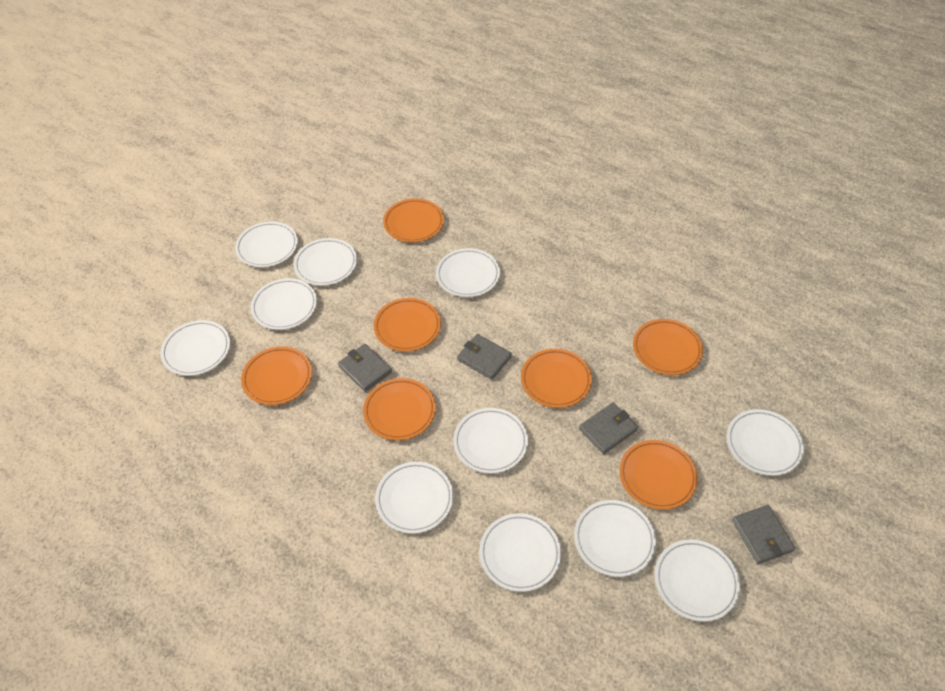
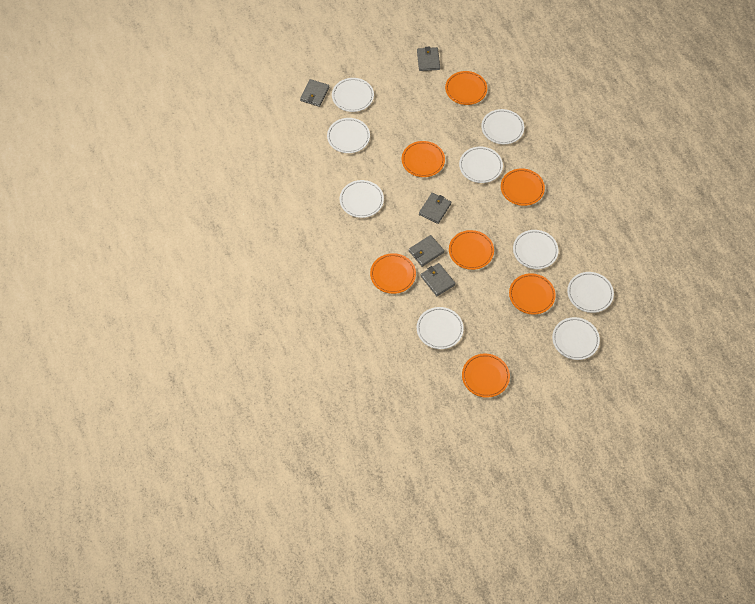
grey wallet: [338,344,392,392] [457,334,512,380] [579,402,638,454] [732,505,795,564] = 4 -> [300,79,329,107] [409,235,444,267] [417,47,440,71] [419,193,451,224] [420,263,456,296] = 5
white plate: [160,320,230,376] [235,221,298,267] [251,278,317,330] [294,238,357,286] [375,462,453,534] [436,248,500,297] [453,408,528,474] [479,513,561,592] [574,500,656,577] [655,539,740,622] [727,409,804,476] = 11 -> [327,118,370,153] [332,78,374,112] [339,180,384,218] [417,307,464,349] [459,147,503,183] [481,109,524,144] [513,230,559,269] [552,317,600,360] [567,272,614,313] = 9

